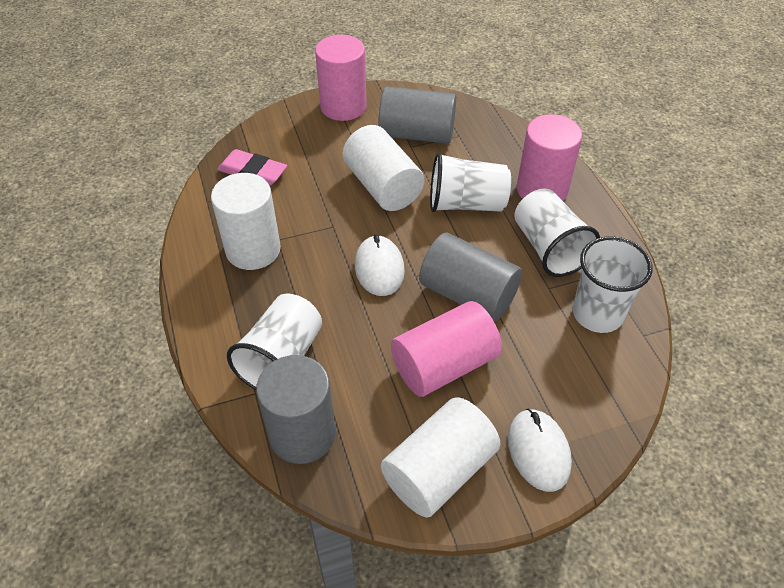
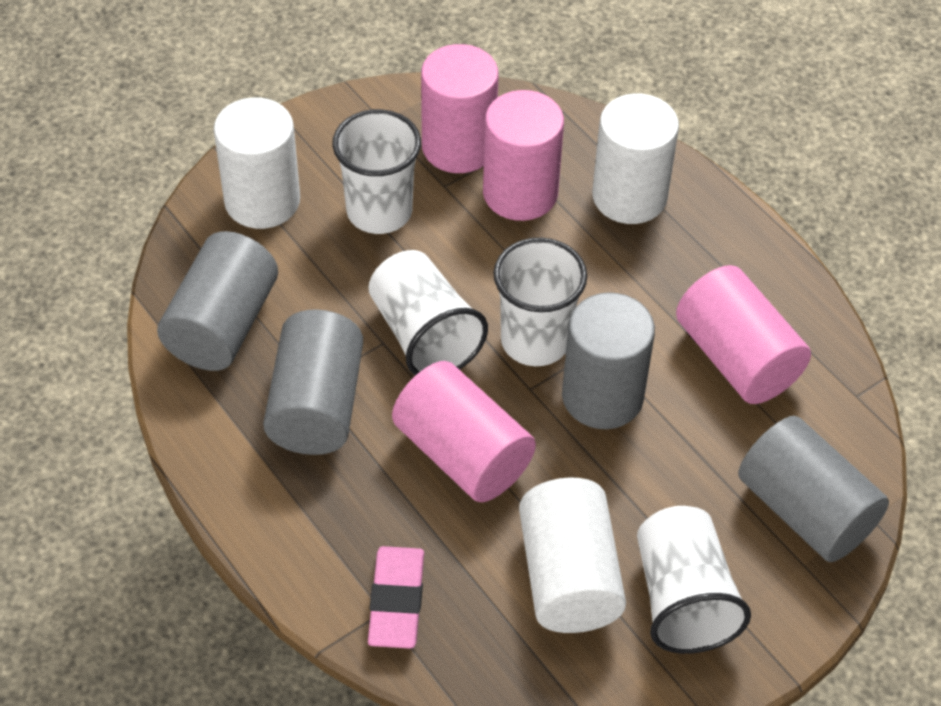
grey cylinder: [256,355,336,464] [378,86,456,144] [419,233,522,321] = 3 -> [157,231,278,371] [263,309,363,455] [562,292,655,429] [738,416,889,562] = 4
pink cylinder: [315,35,367,121] [391,301,502,397] [517,114,582,201] = 3 -> [392,361,536,502] [421,44,499,173] [483,90,564,221] [676,265,811,404] = 4
white mouse: [355,234,405,296] [508,409,572,492] = 2 -> none = 0

